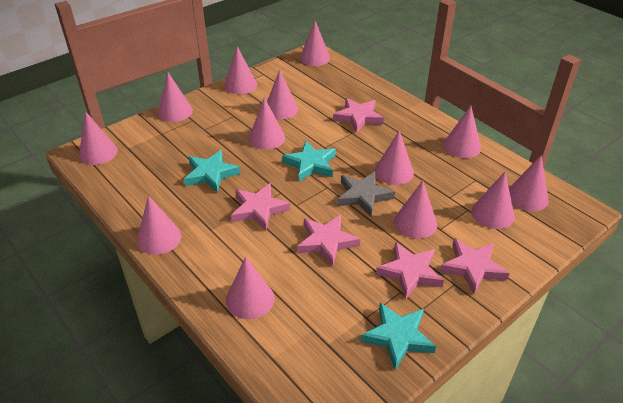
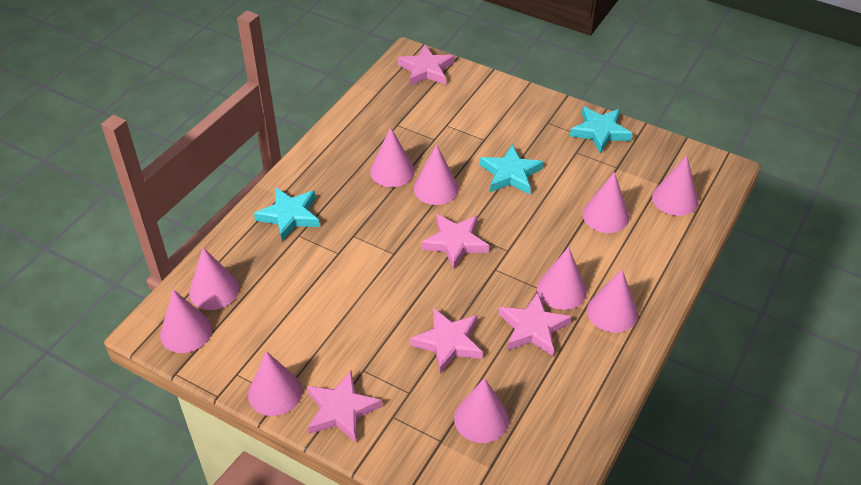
grey star: [337,171,395,216] = 1 -> none = 0
pink cone: [79,112,118,165] [137,195,181,255] [158,72,193,122] [224,46,257,94] [226,256,275,319] [249,97,285,150] [267,69,298,120] [300,21,330,66] [375,130,414,185] [394,180,437,239] [443,106,481,158] [471,172,515,229] [509,155,549,212] = 13 -> [160,289,212,353] [189,247,239,310] [248,351,302,416] [370,127,415,187] [414,144,459,205] [454,378,509,443] [537,247,587,310] [583,172,629,233] [587,269,638,332] [652,155,698,216] = 10

